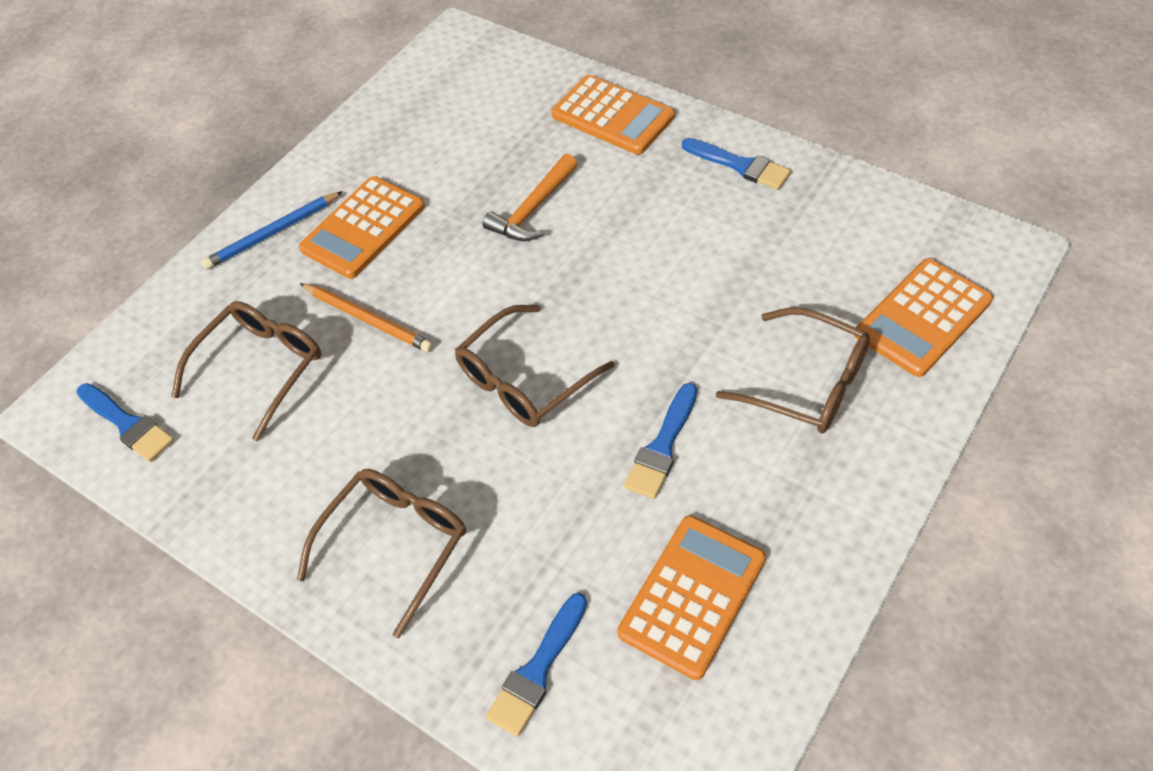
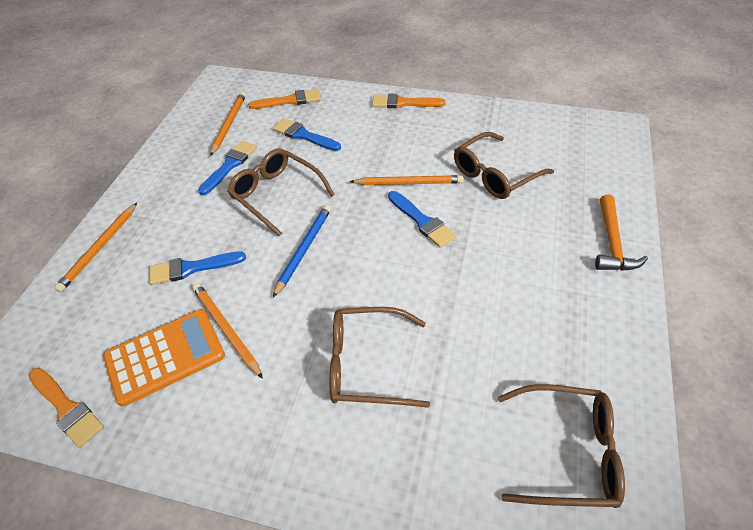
orange brush: none = 0 -> [29,368,104,448] [248,89,321,109] [372,94,446,108] = 3
orange calculator: [299,176,425,279] [551,75,675,155] [618,515,766,680] [854,258,993,377] = 4 -> [103,309,225,407] = 1
orange pencil: [300,283,433,352] = 1 -> [54,203,137,292] [192,283,263,379] [210,92,246,156] [349,175,464,185] = 4

